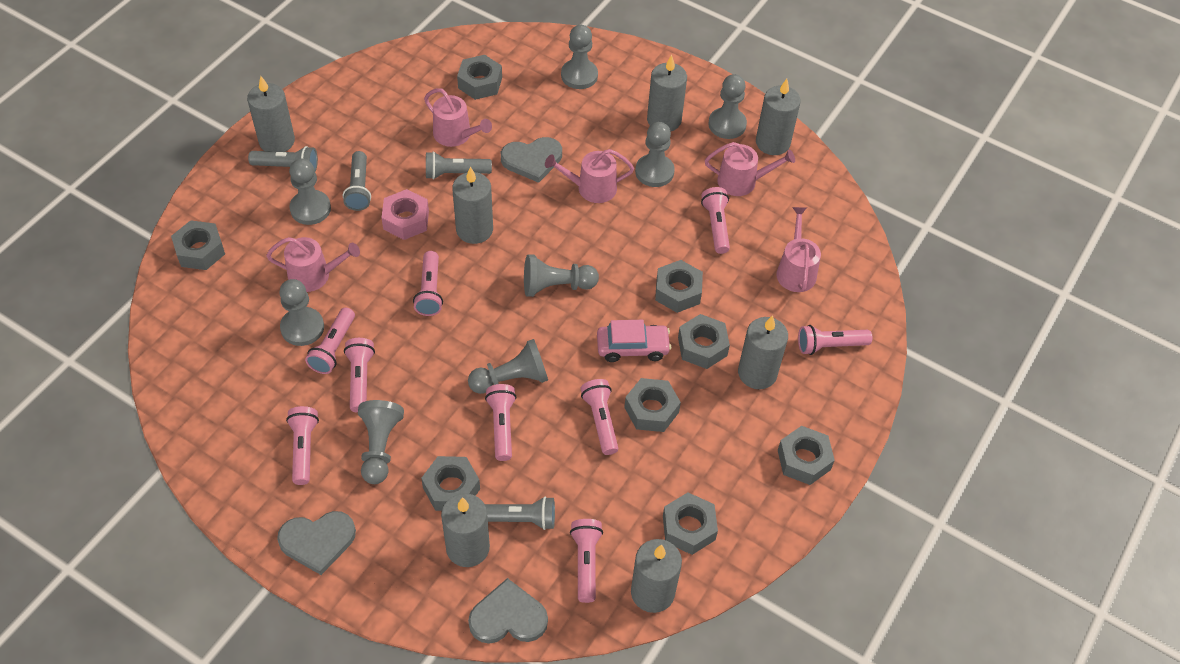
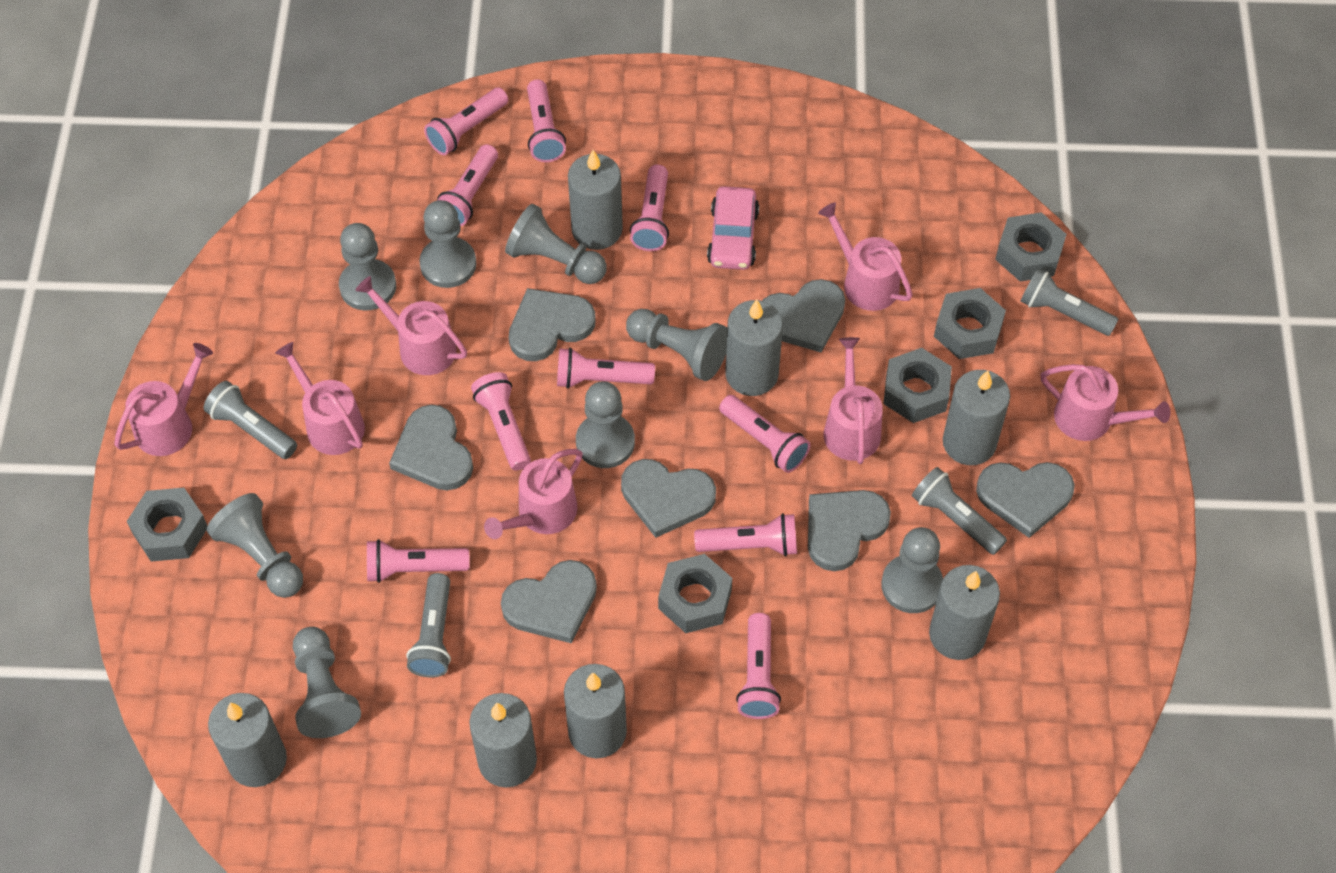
grey heart: [277,511,356,575] [468,578,548,644] [501,137,562,183] = 3 -> [389,405,473,490] [501,560,597,643] [508,288,596,361] [621,459,716,538] [762,279,845,352] [808,490,891,571] [976,462,1075,538] = 7
grey nut: [171,220,225,270] [421,456,480,511] [457,55,502,100] [624,378,681,432] [655,260,703,313] [663,493,718,555] [678,314,730,369] [778,426,835,485] = 8 -> [127,488,207,562] [658,554,732,633] [883,348,952,423] [934,288,1006,359] [995,212,1067,282] = 5
pink flashlight: [286,406,319,485] [305,307,355,374] [344,338,375,413] [413,251,443,316] [485,384,516,461] [570,519,603,603] [581,379,618,455] [701,187,730,254] [798,325,872,355] = 9 -> [367,539,469,583] [424,87,508,155] [437,144,498,226] [471,372,531,471] [527,79,566,162] [557,348,655,388] [630,165,669,251] [694,513,797,556] [719,395,811,473] [736,613,781,719] = 10
pink nut: [381,189,429,240] = 1 -> none = 0
pink watering can: [266,237,360,292] [424,88,492,147] [545,149,634,203] [705,142,795,196] [776,207,821,292] = 5 -> [114,343,213,456] [275,342,365,455] [355,276,467,375] [484,449,583,539] [818,203,913,311] [824,337,882,464] [1041,364,1170,441] = 7

